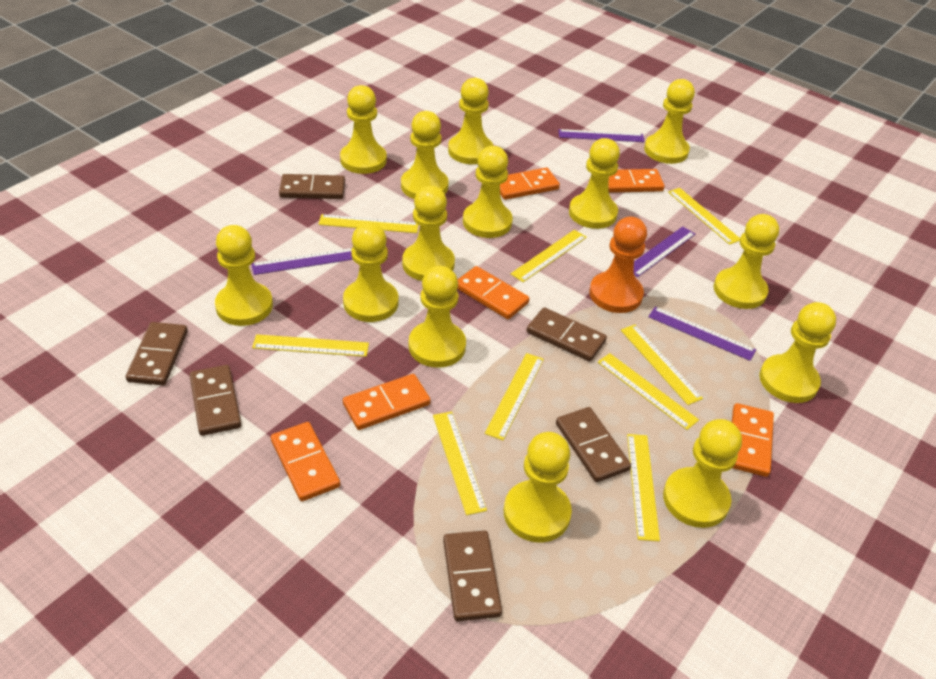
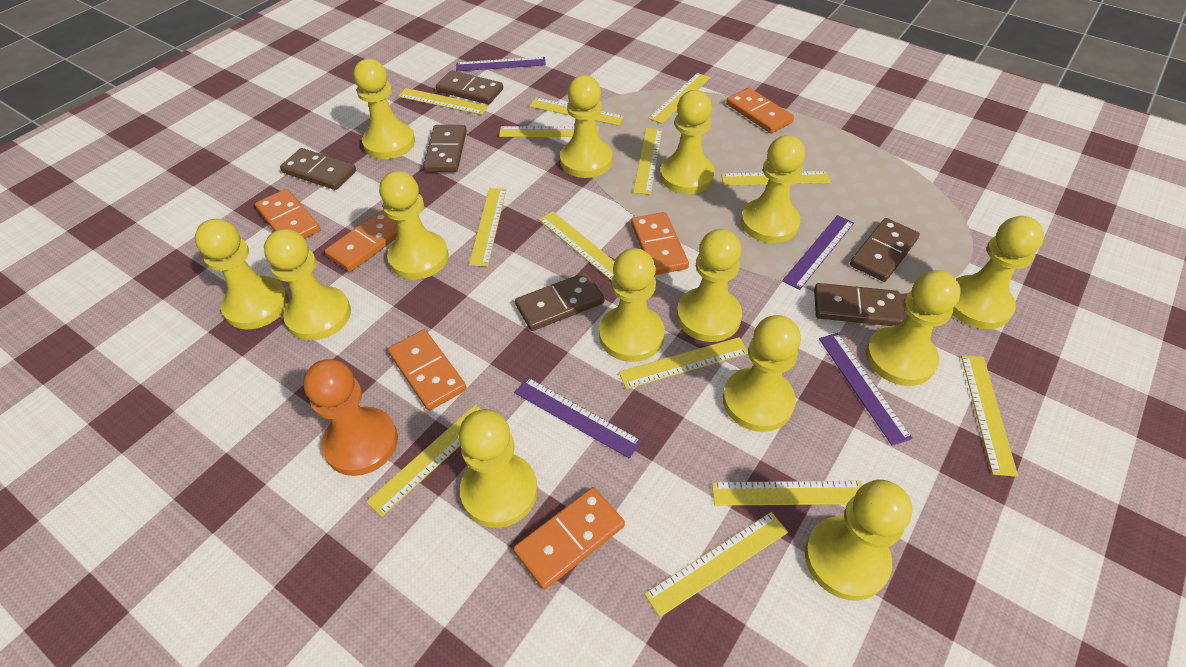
yellow ruler: [252,334,369,357] [318,214,418,233] [433,411,487,515] [485,353,544,440] [511,230,587,282] [598,353,699,430] [621,324,703,405] [627,434,660,541] [668,188,740,245] = 9 -> [366,405,482,517] [398,88,489,115] [469,188,506,267] [499,126,599,137] [530,98,624,126] [539,211,615,281] [619,337,748,389] [633,128,662,195] [645,512,788,617] [649,73,710,124] [712,481,863,506] [721,171,830,186] [961,355,1018,477] = 13

